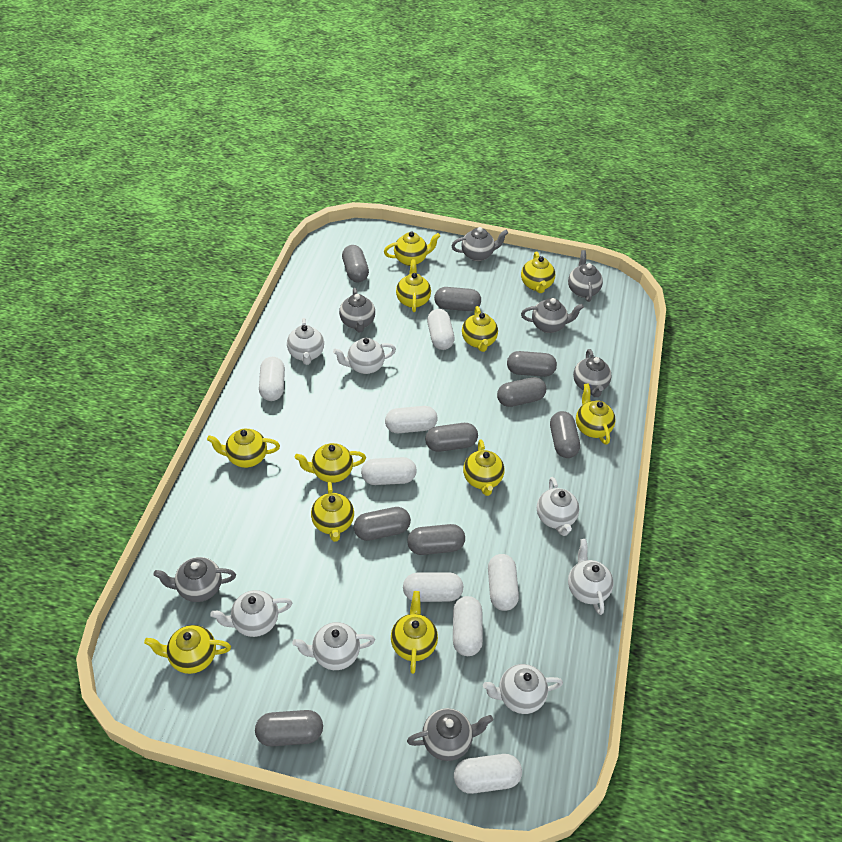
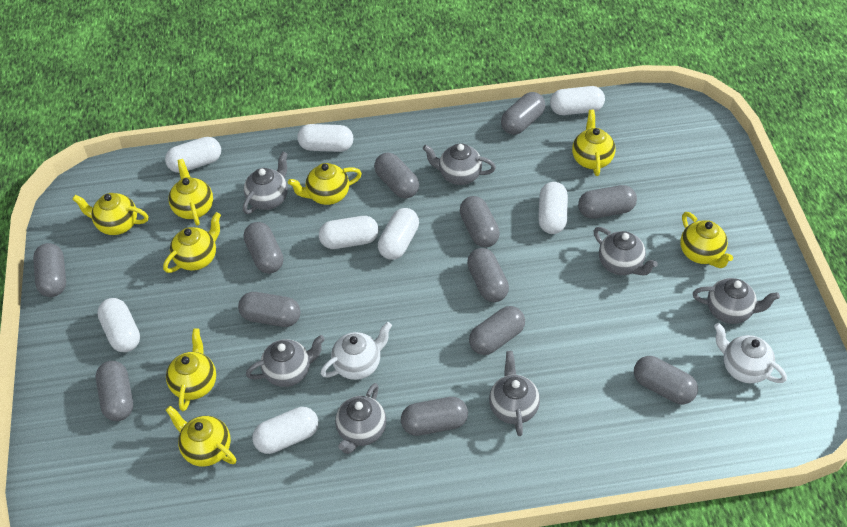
grey capsule: [255,710,323,747] [342,245,369,282] [354,507,411,541] [407,524,465,555] [425,423,478,452] [434,287,481,311] [497,377,546,407] [507,351,557,377] [550,411,580,458] = 9 -> [33,243,66,297] [96,361,133,421] [238,292,301,327] [244,222,283,273] [374,153,419,198] [401,397,468,436] [460,196,500,247] [467,248,509,302] [469,306,525,355] [501,92,545,135] [578,185,637,219] [634,356,698,404] = 12
white teapot: [210,590,292,637] [287,318,324,365] [292,622,375,670] [333,338,396,374] [483,664,563,714] [537,477,579,536] [568,539,613,615] = 7 -> [321,322,392,380] [714,323,787,383] = 2
yellow teapot: [144,625,231,674] [207,429,280,468] [295,443,366,483] [311,481,354,542] [384,231,440,266] [391,591,438,674] [396,259,431,312] [462,306,498,352] [463,440,504,496] [521,252,555,293] [576,383,616,445] = 11 -> [72,193,149,235] [163,212,221,273] [166,328,216,411] [166,406,237,467] [168,159,213,226] [288,163,362,205] [572,110,615,176] [680,212,733,268] = 8

